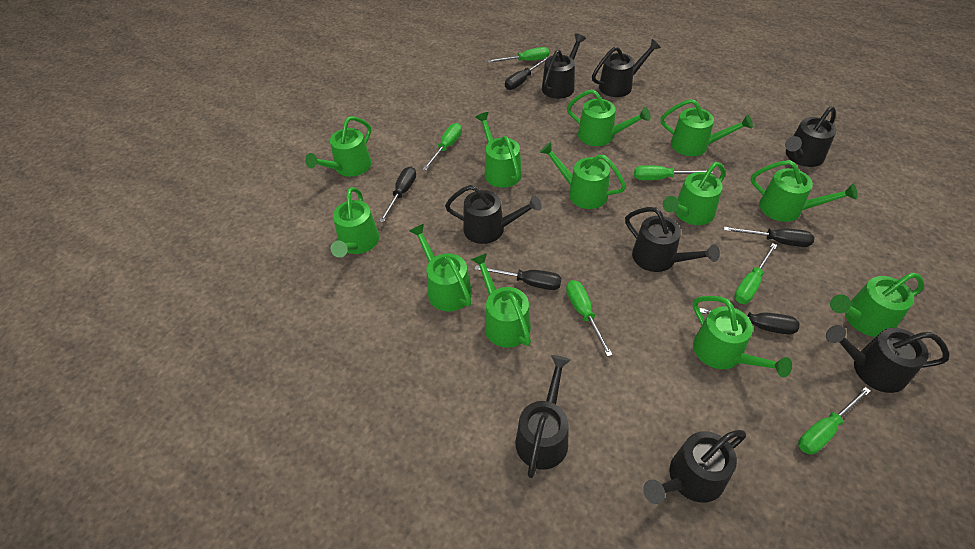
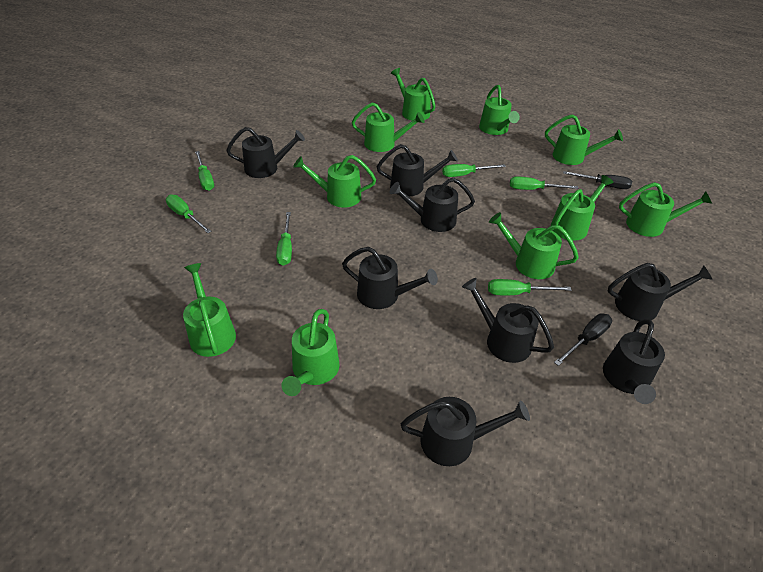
black screwdriver: [379,167,416,223] [475,265,562,290] [505,57,548,90] [699,308,800,335] [724,227,814,247] = 5 -> [554,313,612,366] [563,171,632,189] = 2
green watering can: [305,116,372,177] [331,187,379,258] [410,224,472,312] [471,253,531,348] [475,112,522,188] [540,142,626,209] [567,89,651,146] [660,99,753,156] [663,162,726,225] [692,296,792,377] [750,160,857,222] [830,272,924,337] = 12 -> [183,263,236,357] [281,309,340,396] [293,155,376,208] [352,102,424,152] [391,68,436,121] [479,85,520,135] [489,212,579,279] [545,114,623,165] [551,175,613,241] [619,182,712,237] = 10

